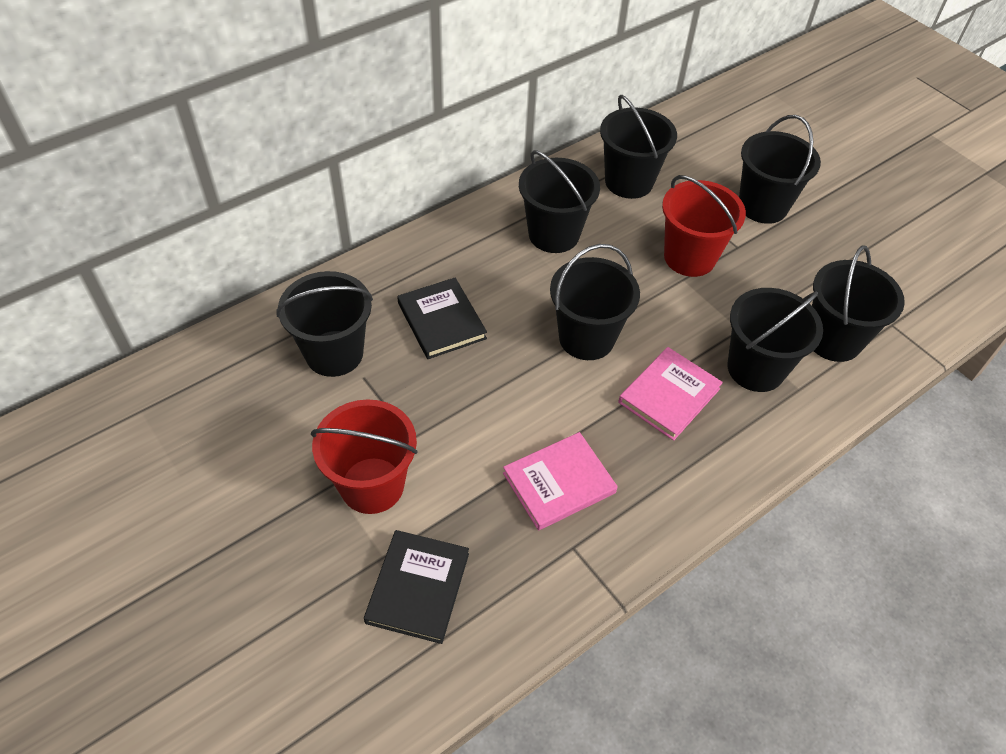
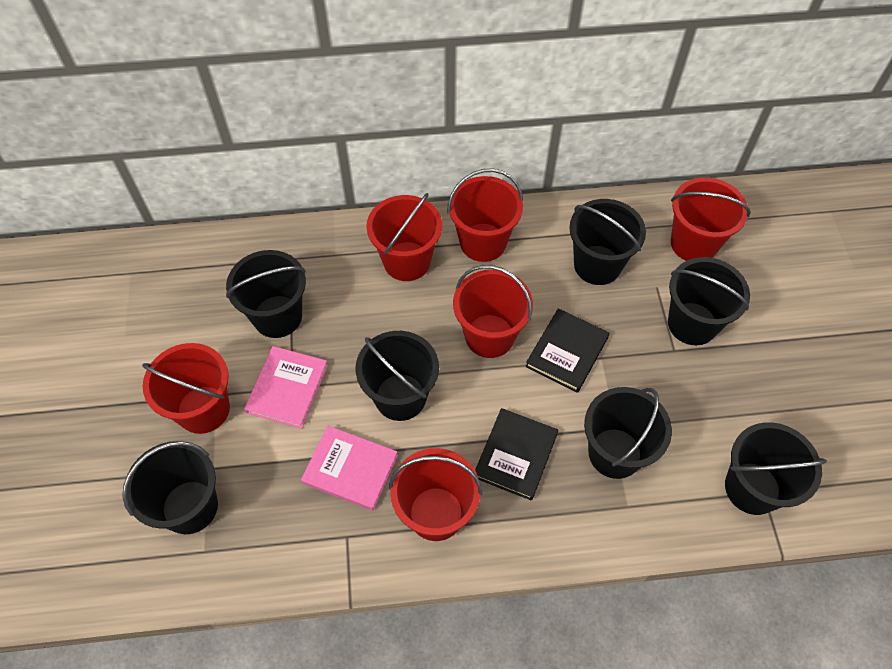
red bucket: [311,399,418,514] [662,175,746,277] = 2 -> [142,343,230,434] [366,193,442,281] [389,448,482,541] [447,169,523,262] [453,265,533,358] [671,177,751,261] = 6

